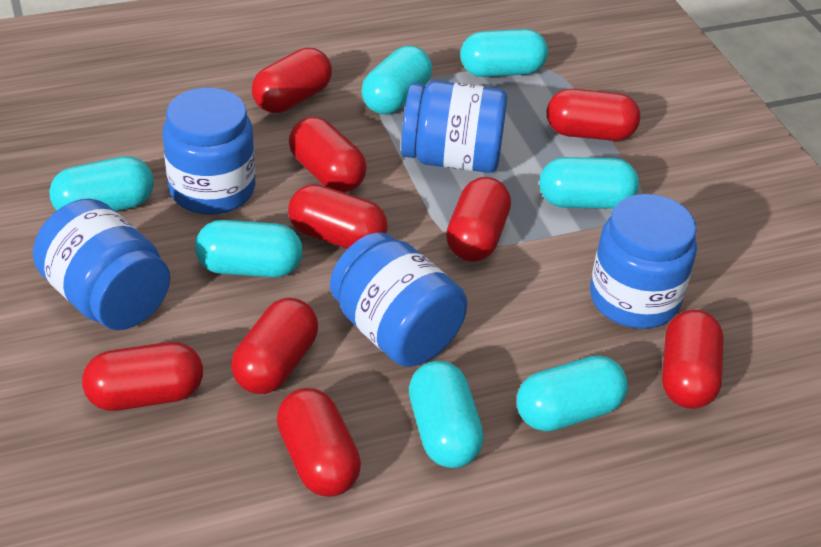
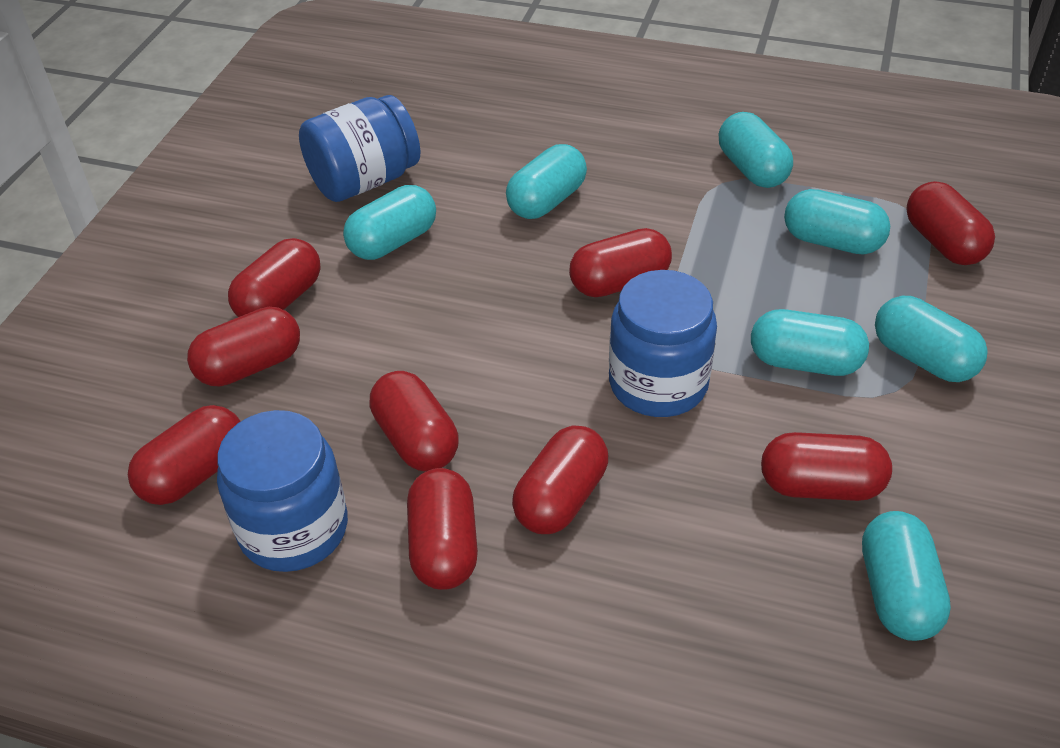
blue jar: [33,199,170,330] [163,87,255,215] [330,232,467,367] [401,81,507,173] [590,194,697,329] = 5 -> [217,410,348,572] [299,95,420,202] [609,270,717,417] = 3

